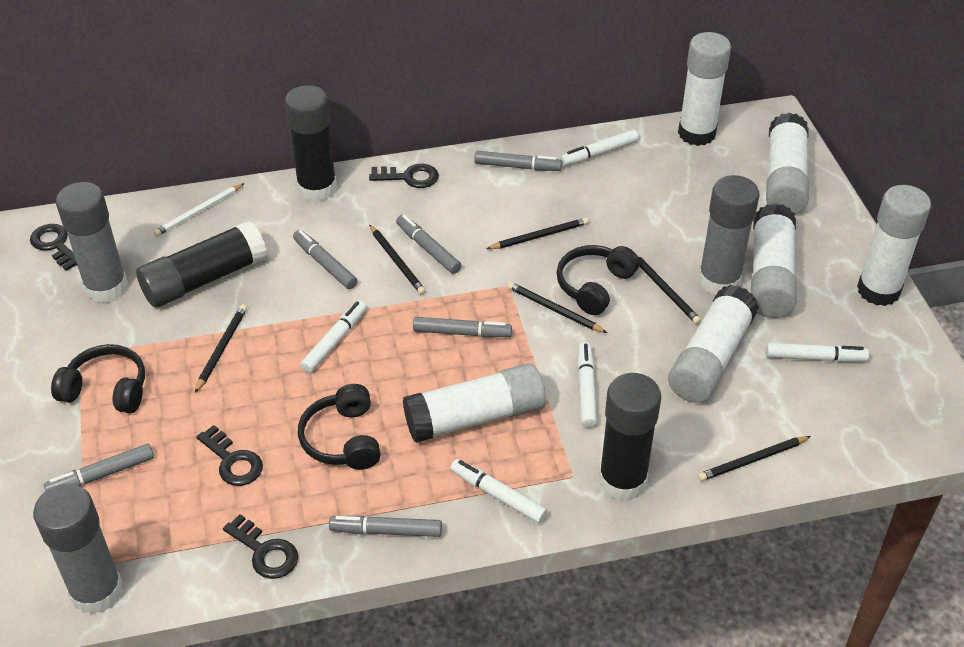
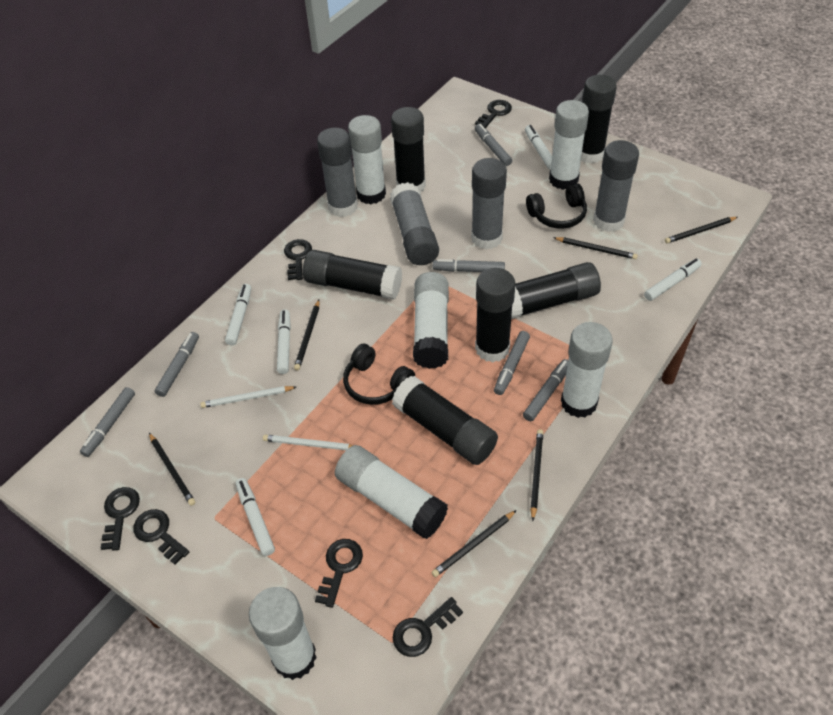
black glue stick: [136,220,267,308] [285,85,337,202] [599,373,661,501] = 3 -> [303,250,402,300] [391,107,426,193] [392,376,498,465] [475,268,516,362] [511,262,601,319] [581,75,617,163] = 6
black headphones: [51,344,145,413] [298,384,381,470] [556,245,639,315] = 3 -> [343,344,415,405] [526,183,587,229] = 2
black key: [30,224,77,271] [196,425,263,486] [223,514,298,579] [369,164,439,188] = 4 -> [100,487,140,551] [133,509,189,564] [284,239,312,280] [315,539,363,608] [393,597,463,657] [475,100,512,128] = 6
grey glue stick: [33,484,123,615] [56,182,128,303] [698,175,759,295] = 3 -> [317,127,358,217] [390,182,439,265] [471,158,507,249] [593,140,639,232] = 4
white pencil: [153,183,245,236] = 1 -> [200,386,296,408] [263,435,353,450] = 2

